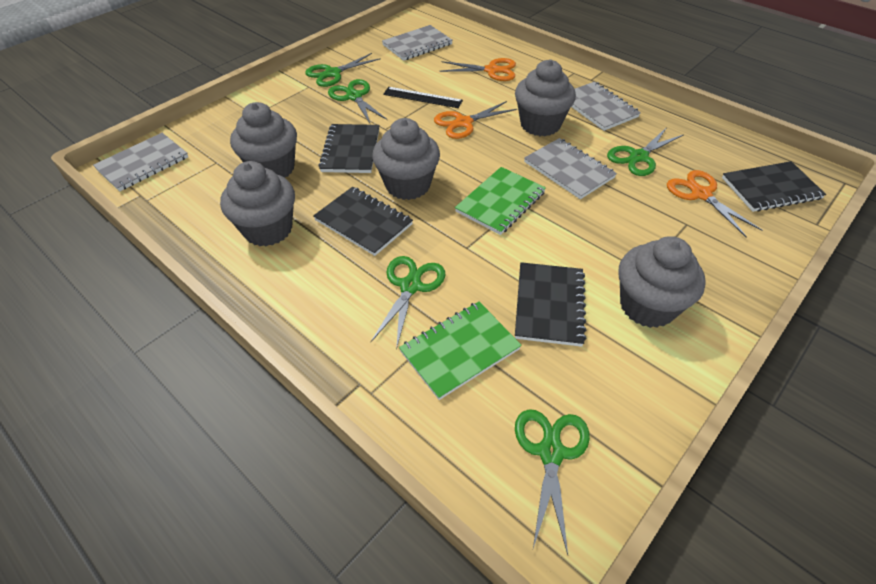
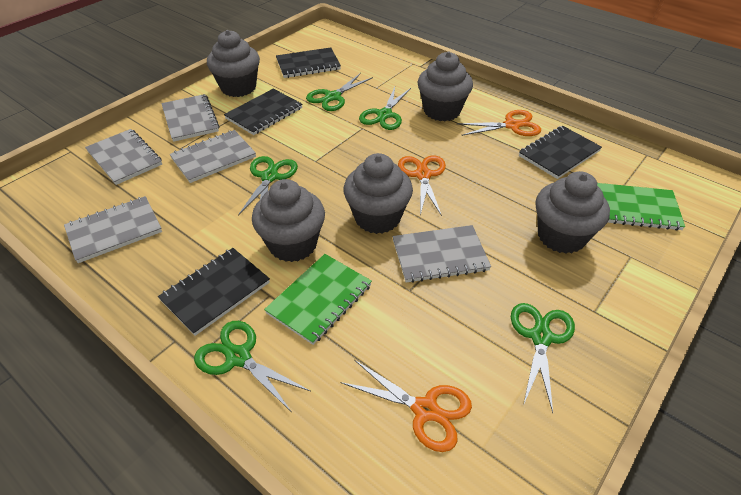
black ruler: [383,87,463,108] = 1 -> none = 0
grey notebook: [93,133,188,192] [382,25,453,61] [524,138,617,199] [572,82,641,131] = 4 -> [64,196,162,263] [85,129,162,185] [161,94,219,142] [169,130,256,183] [393,225,491,283] = 5

